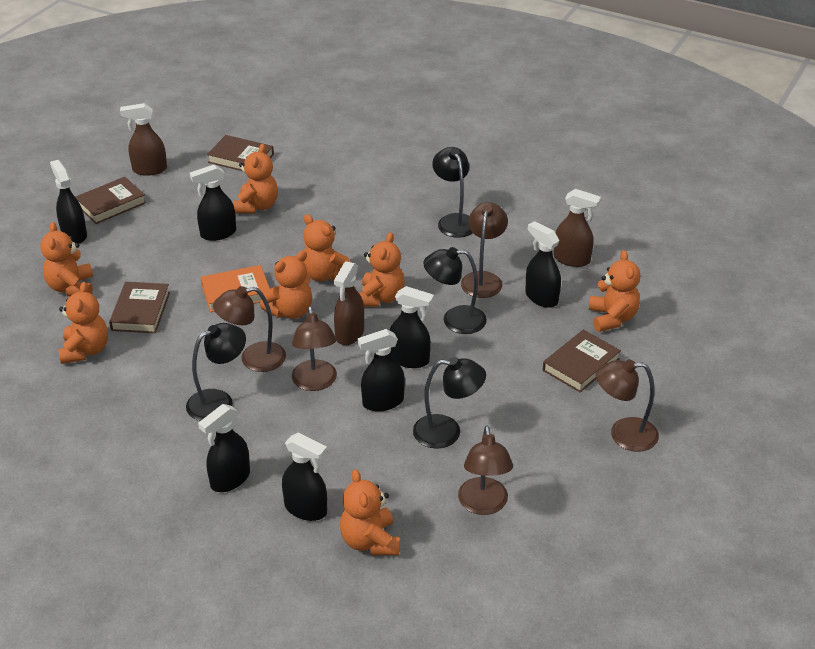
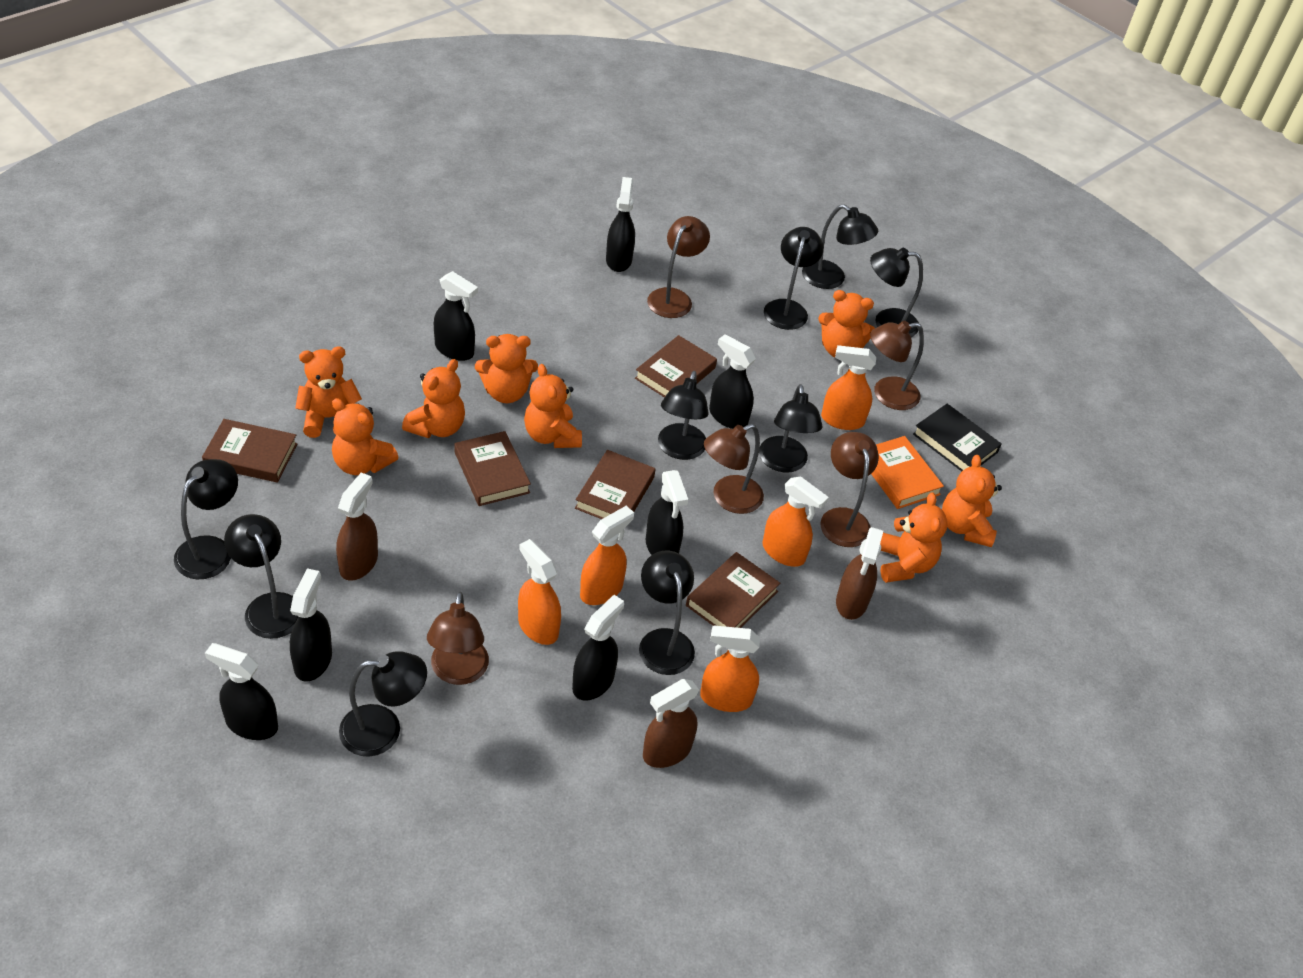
black book: none = 0 -> [913,404,1001,471] = 1
black lamp: [186,323,246,421] [413,357,486,449] [423,247,487,334] [432,147,473,238] = 4 -> [174,459,238,579] [224,514,298,639] [339,651,427,757] [639,550,695,675] [658,371,709,460] [759,384,822,472] [764,227,824,330] [802,204,878,289] [870,248,923,337] = 9
brown book: [75,177,146,224] [109,282,170,333] [207,135,274,171] [543,330,621,393] = 4 -> [202,419,298,482] [454,431,531,506] [575,450,656,519] [635,335,717,398] [686,552,780,628] = 5
orange spray bottle: none = 0 -> [518,539,561,645] [580,506,634,605] [700,626,760,712] [762,476,829,567] [821,345,876,430] = 5

